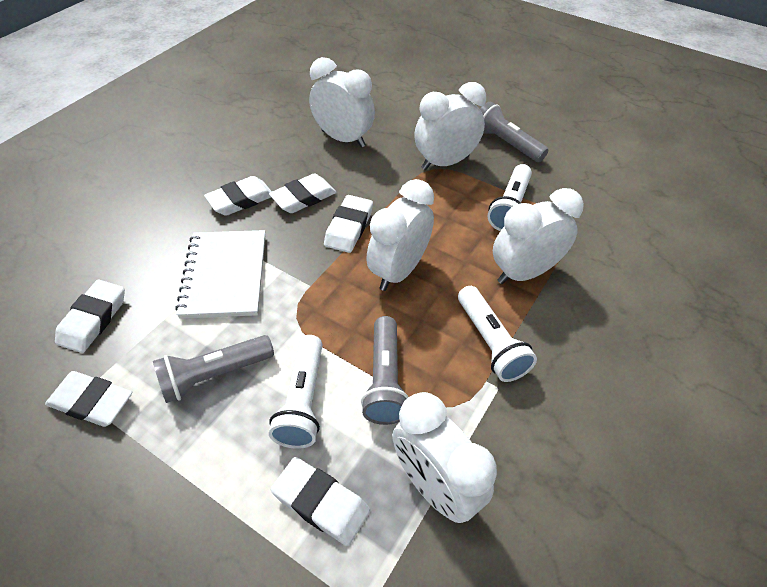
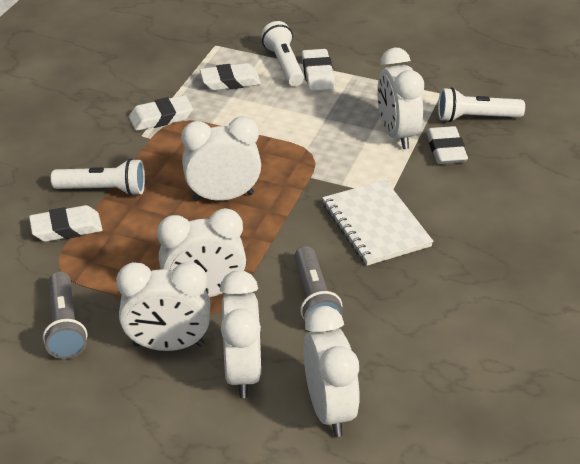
grey flashlight: [153,335,274,403] [361,316,408,425] [480,102,548,162] = 3 -> [43,271,87,359] [294,246,343,320] = 2
white clock: [309,57,375,148] [366,179,434,291] [392,392,497,523] [414,82,486,170] [493,188,584,284] = 5 -> [116,262,211,351] [157,208,246,297] [181,116,261,201] [220,270,261,398] [303,306,360,437] [377,47,424,149] = 6
white eraser: [45,371,132,427] [55,280,125,353] [204,176,272,216] [269,173,336,213] [271,457,370,546] [324,195,373,253] = 6 -> [29,205,103,242] [129,95,193,131] [200,63,261,90] [302,49,335,91] [426,126,468,164] = 5

